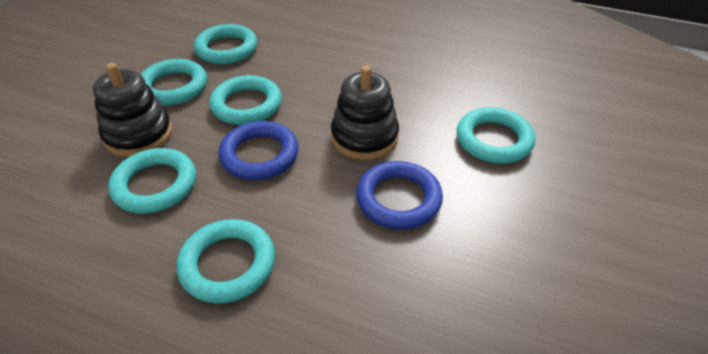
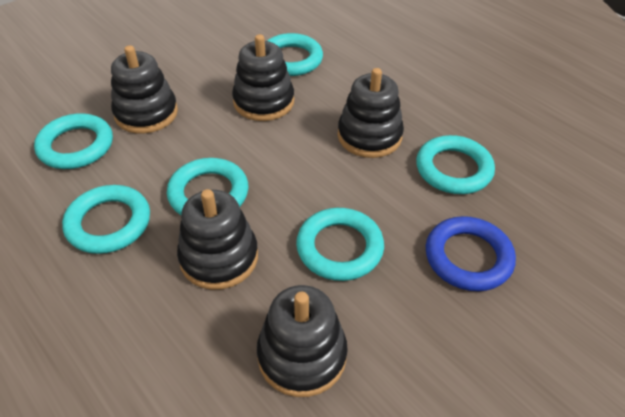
black stacking toy: [93,63,172,157] [331,65,399,160] = 2 -> [111,45,178,134] [177,189,258,290] [232,34,294,121] [257,285,348,397] [338,68,404,158] = 5
blue ring: [218,121,298,180] [356,161,443,229] = 2 -> [426,216,516,291] = 1

